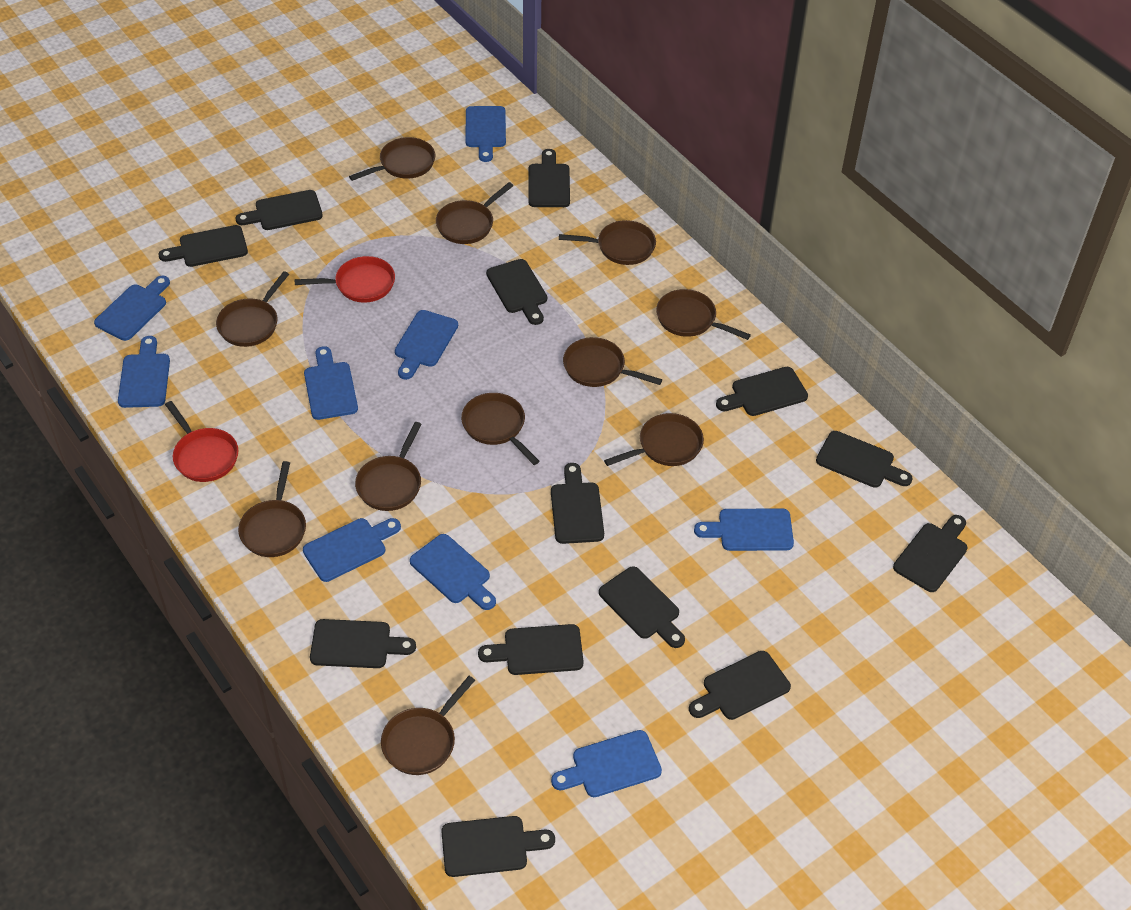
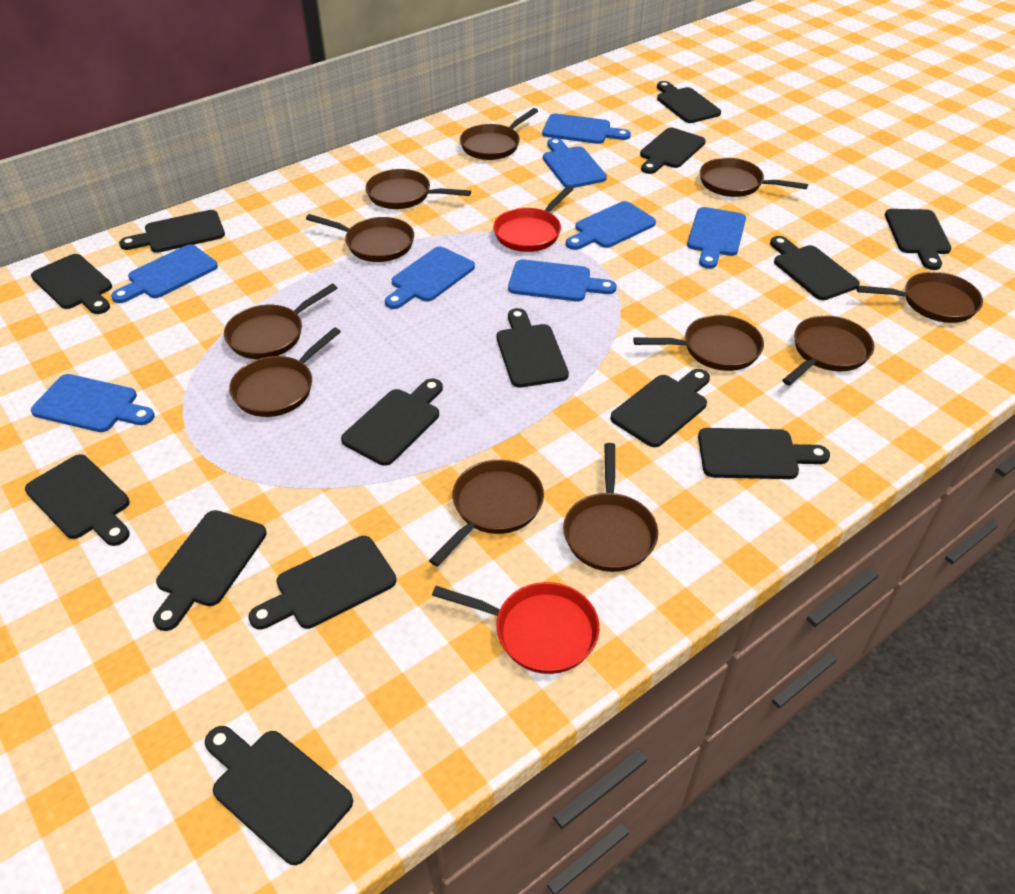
black cutting board: [159,225,248,267] [236,190,323,230] [310,619,416,668] [441,816,555,877] [478,624,584,675] [486,259,547,325] [528,149,570,207] [551,463,604,544] [599,566,685,648] [689,651,791,720] [716,367,808,416] [816,431,913,488] [893,515,968,592] = 13 -> [25,454,130,546] [31,254,112,314] [119,210,225,253] [153,510,267,631] [205,726,353,865] [248,536,396,629] [341,379,443,466] [497,308,569,388] [611,369,710,447] [640,128,706,174] [657,81,721,123] [698,428,830,479] [770,236,860,300] [885,209,951,270] = 14
blue cutting board: [94,276,170,341] [118,336,170,408] [303,518,401,582] [304,346,358,420] [395,310,458,380] [410,534,496,610] [466,106,506,162] [551,730,662,797] [694,508,794,551] = 9 -> [31,374,155,432] [111,244,218,303] [385,247,475,309] [508,259,617,301] [542,113,631,144] [543,138,607,188] [566,201,656,250] [687,207,746,269] = 8

